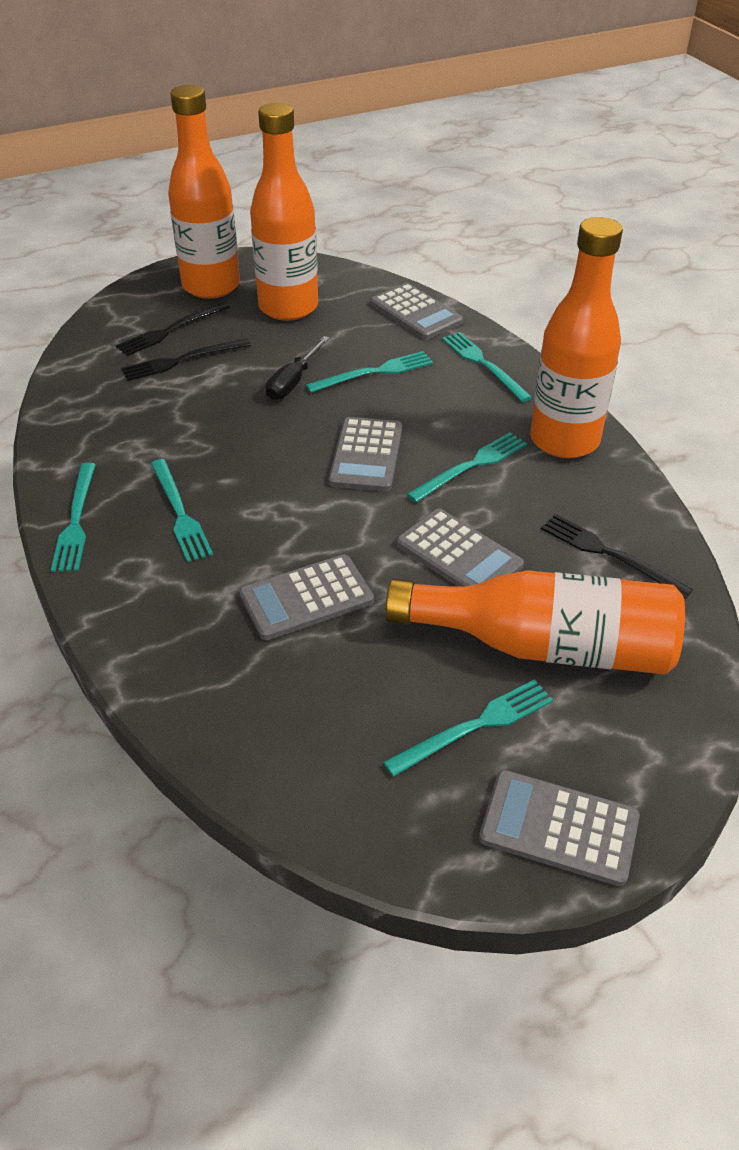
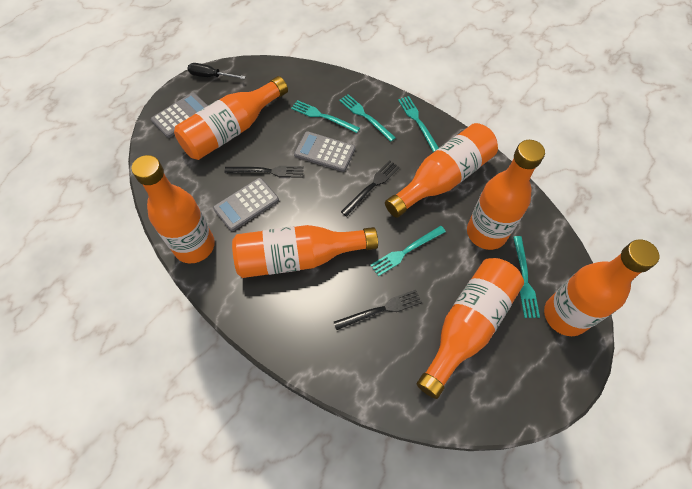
grey calculator: [239,555,374,640] [329,417,402,492] [370,283,463,340] [396,508,524,587] [479,770,640,886] = 5 -> [151,93,208,138] [213,178,279,231] [294,131,355,172] = 3
orange bottle: [168,85,240,299] [250,103,318,321] [386,570,685,675] [530,217,623,458] = 4 -> [132,155,215,263] [174,76,288,160] [232,225,378,278] [385,123,498,218] [417,258,524,399] [467,140,545,250] [544,239,659,336] = 7
turquoise fork: [51,463,96,572] [151,459,213,562] [306,351,433,393] [383,679,553,777] [407,432,527,502] [442,332,532,402] = 6 -> [291,100,360,133] [339,94,396,142] [370,226,446,276] [398,96,439,152] [513,236,540,318] = 5

